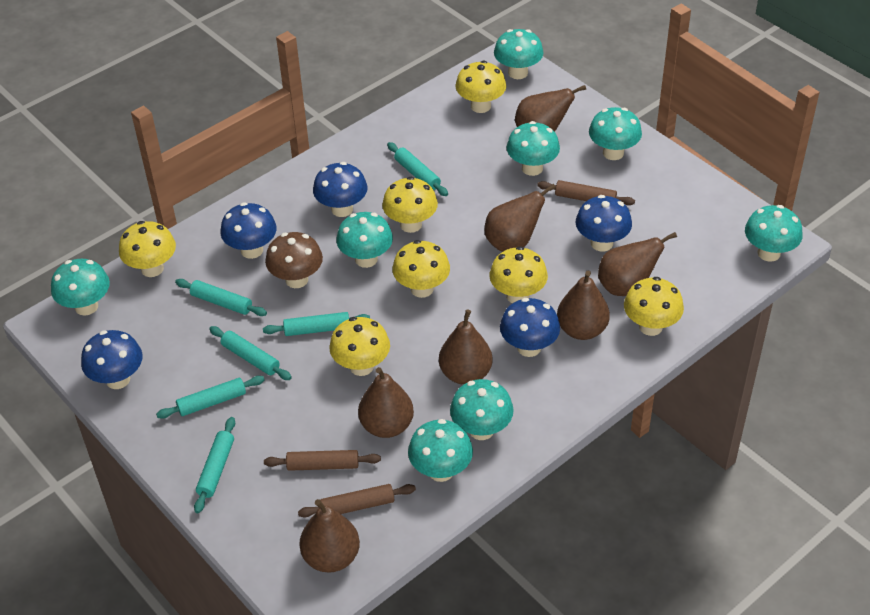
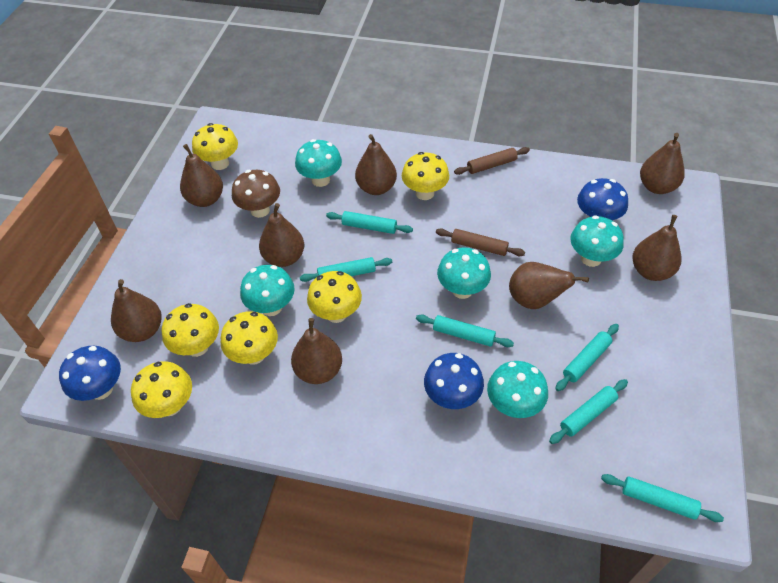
blue mushroom: [81,330,143,389] [220,202,277,259] [313,162,367,217] [500,298,560,357] [576,195,632,251] = 5 -> [59,346,121,401] [424,353,484,409] [577,178,628,220] = 3
brown pear: [299,499,360,573] [358,367,414,438] [439,309,493,385] [484,184,556,252] [515,85,586,132] [557,270,610,340] [598,232,677,296] = 7 -> [111,279,162,342] [180,144,223,207] [259,203,305,267] [291,318,342,384] [355,134,397,195] [509,262,589,309] [632,215,682,281] [640,133,685,194] = 8
brown rolling pin: [264,450,381,471] [298,484,416,517] [537,180,635,205] = 3 -> [436,228,525,256] [454,147,530,175] = 2
turquoise mushroom: [51,259,110,316] [336,212,393,268] [408,419,473,482] [450,379,514,440] [494,29,544,79] [507,121,560,176] [589,107,642,160] [745,205,803,262] = 8 -> [240,265,295,316] [295,139,342,187] [437,247,491,299] [487,361,548,418] [570,215,624,267] = 5
yellow mushroom: [119,221,176,277] [329,317,390,376] [382,177,438,233] [392,240,450,298] [455,61,506,113] [490,246,548,303] [624,277,684,336] = 7 -> [131,361,192,418] [162,303,219,357] [192,123,238,170] [221,311,278,365] [307,271,362,323] [402,152,449,200] = 6

